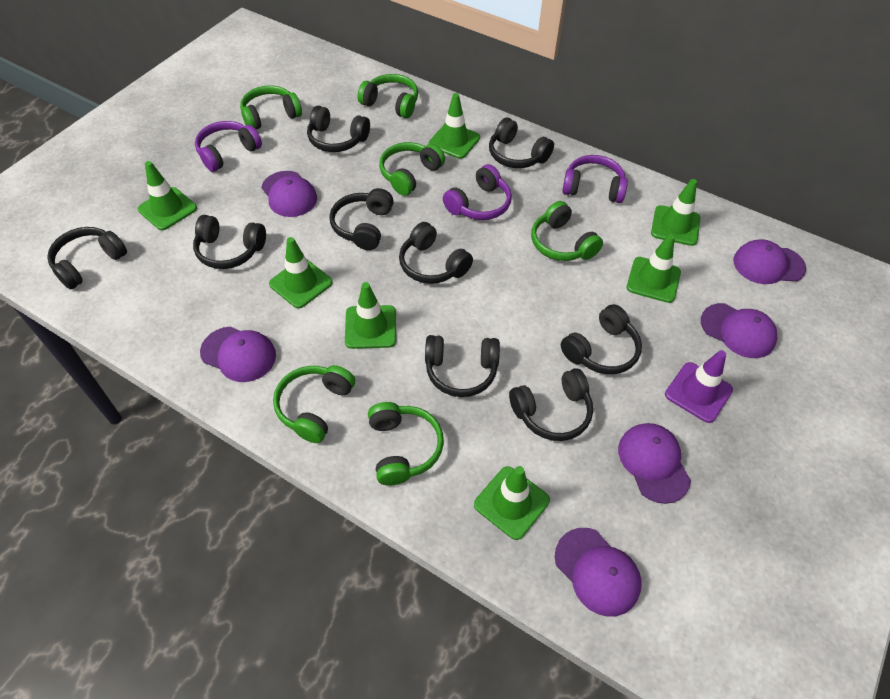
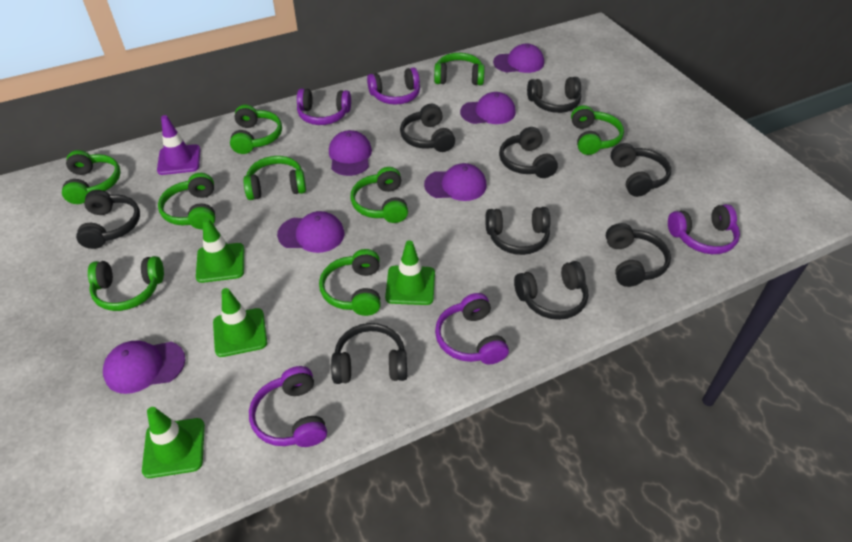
green headphones: [240,85,302,129] [273,365,355,443] [357,74,418,118] [368,402,444,486] [379,142,445,196] [531,201,603,261] = 6 -> [62,150,121,204] [88,256,164,311] [158,173,215,229] [230,105,282,154] [243,156,306,200] [319,249,381,316] [350,167,408,223] [434,53,485,85] [571,105,624,155] = 9
green traffic cone: [138,161,197,230] [269,237,332,308] [345,282,396,349] [429,93,480,159] [474,466,550,540] [627,234,681,303] [651,179,700,246] = 7 -> [142,407,205,478] [196,218,244,283] [213,288,267,357] [385,240,435,305] = 4
purple headphones: [195,121,262,172] [443,164,512,220] [562,155,628,203] = 3 -> [249,366,327,447] [297,88,351,125] [367,67,420,105] [435,293,509,364] [668,204,740,254] = 5

